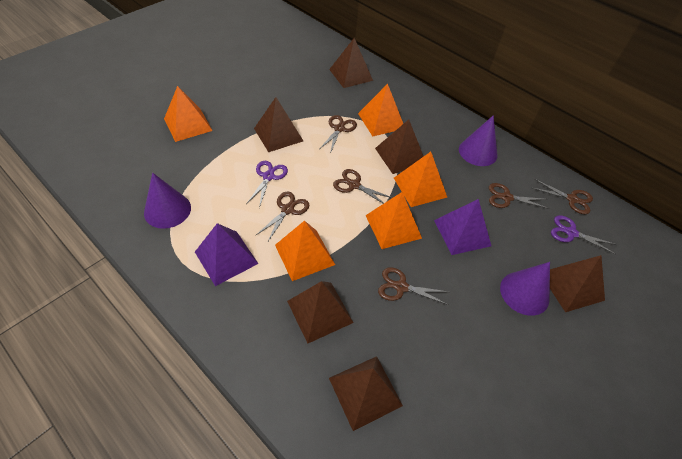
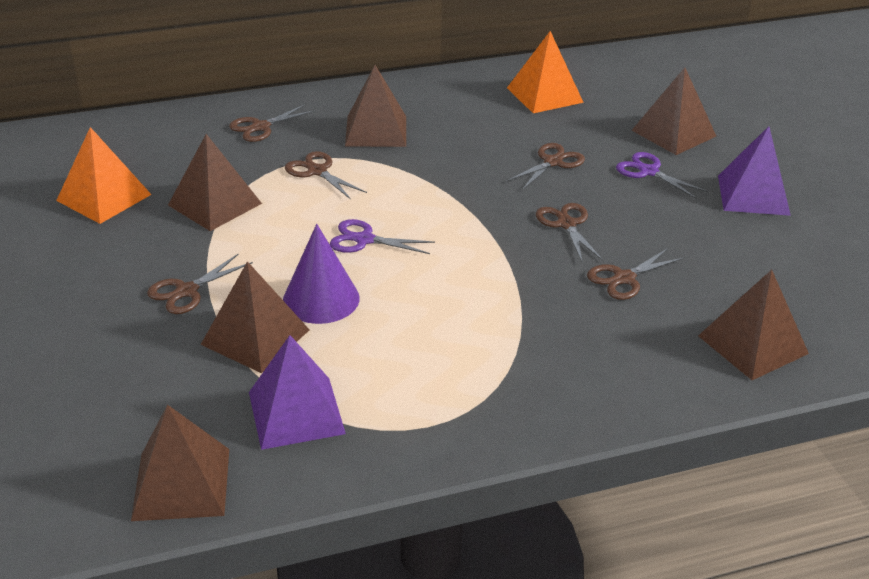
orange pyramid: [164,86,213,142] [275,221,335,281] [358,84,403,136] [366,192,422,249] [394,152,447,207] = 5 -> [56,127,152,224] [507,31,584,113] = 2
purple cone: [144,173,191,229] [459,115,497,166] [500,262,550,316] = 3 -> [283,224,360,324] = 1

